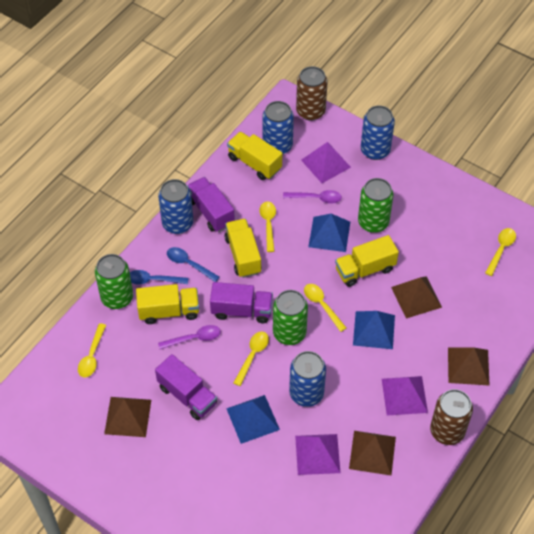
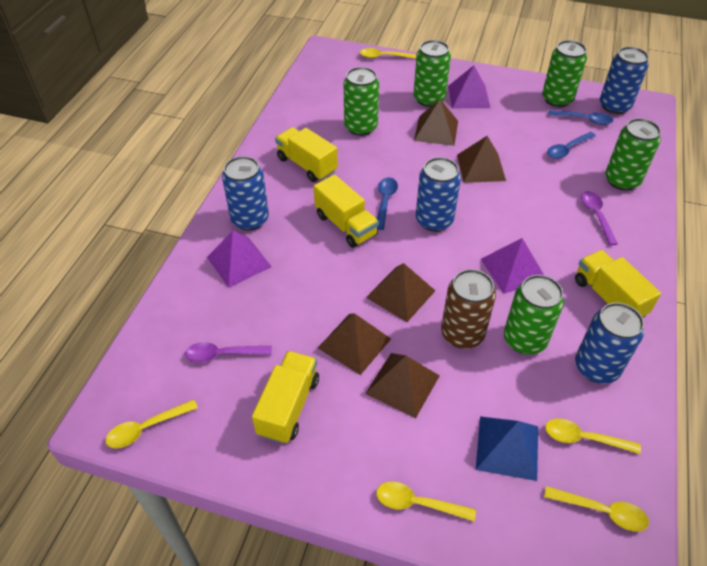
blue pyramid: [226,395,280,444] [308,214,350,252] [353,311,395,349] = 3 -> [476,416,538,481] = 1
blue spoon: [130,270,188,284] [167,247,220,282] = 2 -> [377,178,398,230] [547,132,596,159] [548,110,613,125] = 3
brown can: [296,66,328,121] [430,389,473,445] = 2 -> [441,269,496,349] = 1
brown pyramid: [104,397,151,437] [349,431,396,475] [391,276,442,319] [448,347,490,386] = 4 -> [318,313,391,375] [365,353,440,419] [366,263,435,322] [414,99,458,146] [457,136,506,183] = 5
green can: [95,254,133,309] [273,290,308,345] [358,178,394,233] = 3 -> [344,67,379,136] [413,40,451,107] [504,275,564,355] [542,40,587,107] [605,118,661,191] = 5
purple truck: [155,354,217,420] [187,177,235,232] [210,282,273,323] = 3 -> none = 0

